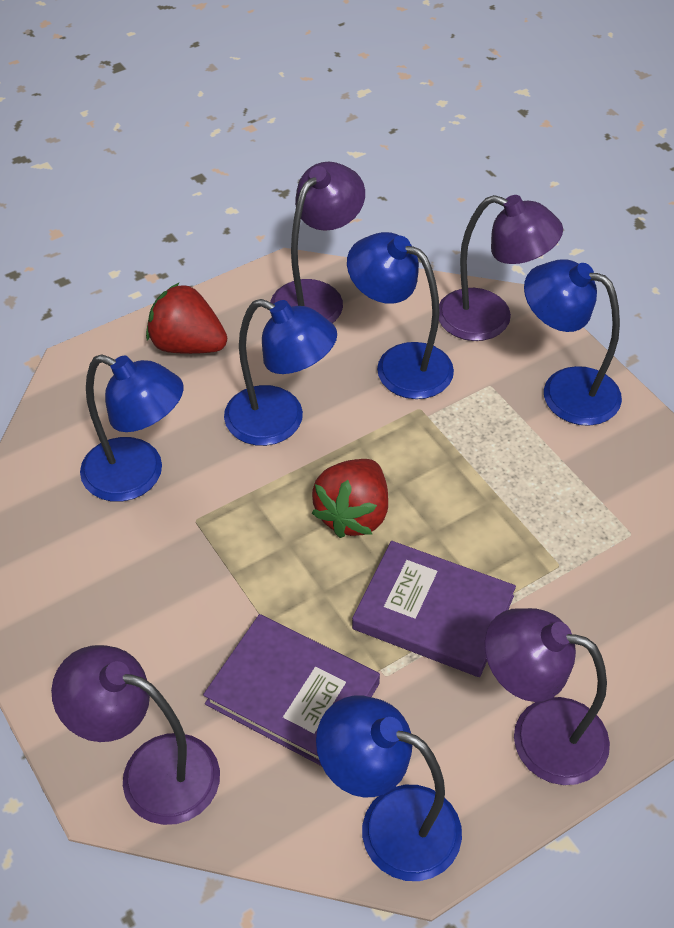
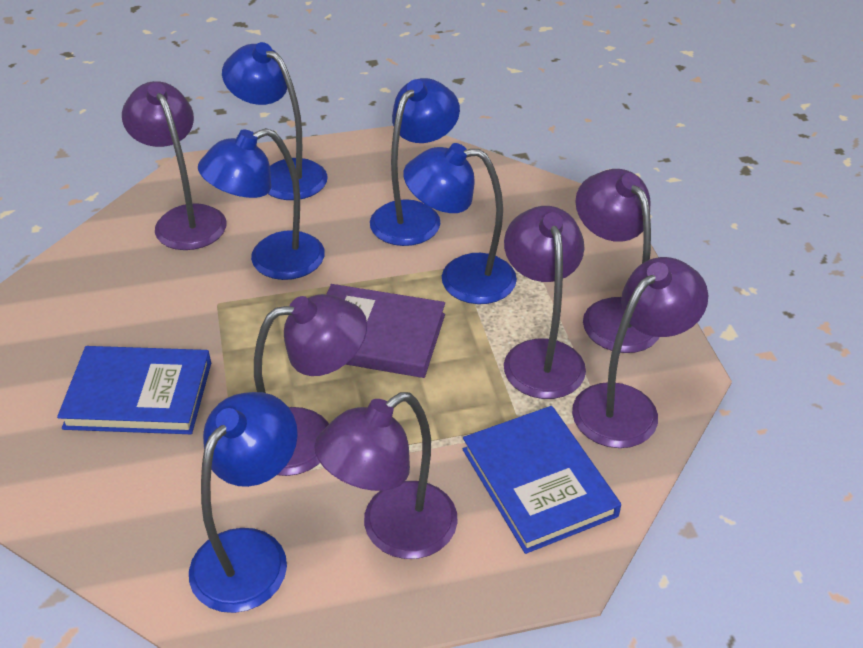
blue book: none = 0 -> [57,346,211,434] [463,406,621,554] = 2
purple book: [203,614,380,766] [352,541,516,677] = 2 -> [326,284,445,378] = 1
purple lamp: [51,645,220,825] [270,162,365,323] [439,195,563,341] [485,608,610,785] = 4 -> [122,81,226,250] [254,294,367,476] [314,392,458,559] [504,206,586,399] [572,257,708,448] [575,169,660,353] = 6
red strawberry: [146,283,227,354] [312,459,388,538] = 2 -> none = 0

